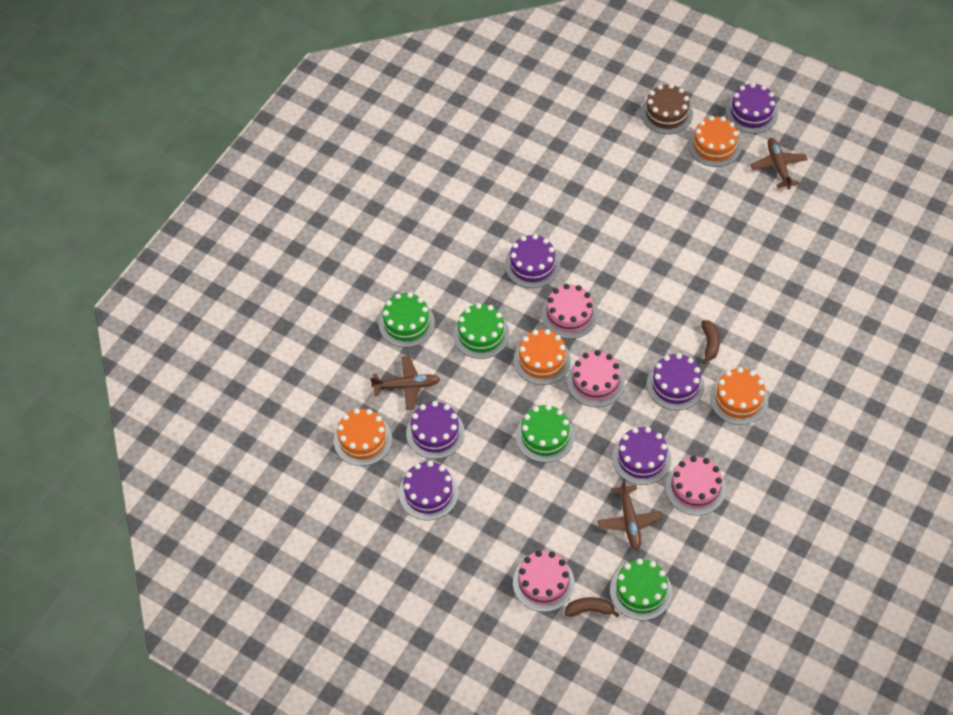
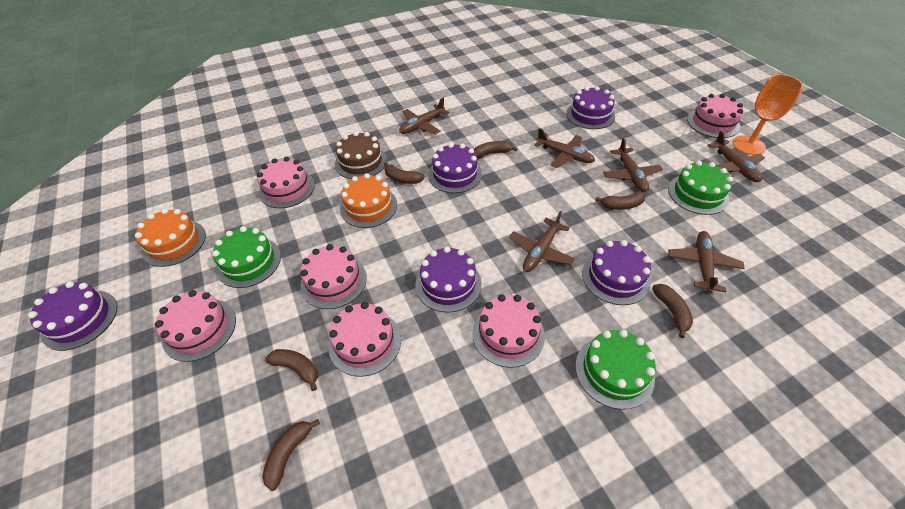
brown banana: [565,597,619,617] [701,320,720,364] = 2 -> [262,419,320,491] [265,349,318,391] [384,162,425,184] [474,141,518,158] [595,191,646,210] [652,284,693,338] = 6
brown plane: [370,356,440,410] [597,478,663,550] [750,138,808,189] = 3 -> [399,98,449,134] [509,211,575,272] [534,128,595,168] [603,138,663,192] [668,231,745,293] [707,131,765,182] = 6
green cake: [379,292,435,347] [453,303,510,359] [516,404,575,463] [610,558,672,620] = 4 -> [212,226,281,288] [575,330,656,410] [668,161,733,215] = 3
orange cake: [334,408,392,466] [514,329,571,385] [688,116,741,167] [710,367,768,425] = 4 -> [135,209,206,267] [340,173,397,228] = 2
orange goblet: none = 0 -> [733,74,803,155] = 1
pink cake: [513,551,575,612] [541,284,598,339] [567,350,625,407] [665,456,726,516] = 4 -> [155,290,236,362] [257,157,315,208] [301,244,367,309] [328,302,401,377] [472,294,545,368] [687,94,743,138] = 6
purple cake: [399,461,459,520] [406,401,465,459] [505,234,560,288] [612,427,671,485] [647,353,705,410] [726,83,778,134] = 6 -> [28,281,117,351] [416,246,482,313] [428,143,482,193] [566,86,615,129] [582,240,651,305] = 5

